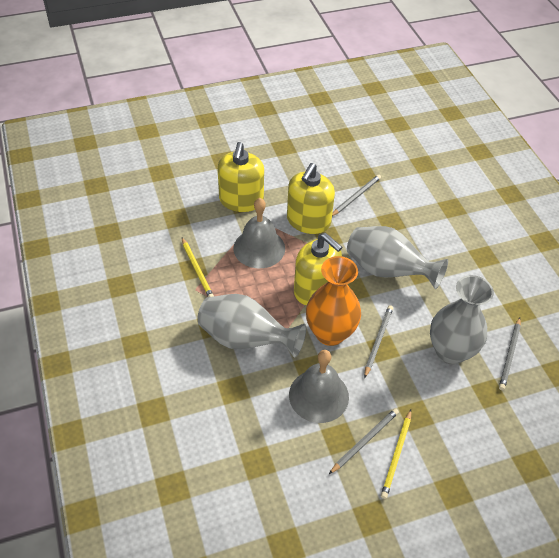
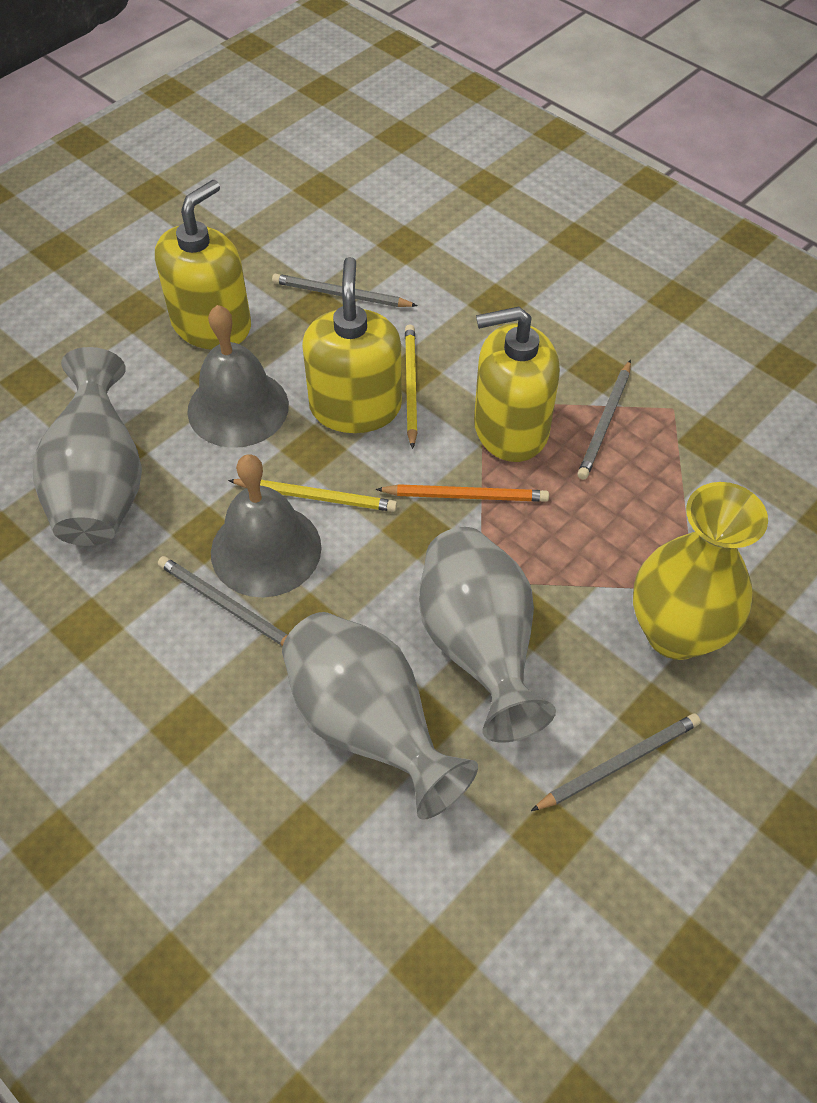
orange pencil: none = 0 -> [376,484,549,502] = 1
orange vase: [306,256,361,346] = 1 -> none = 0
yellow vase: none = 0 -> [633,482,768,660] = 1

